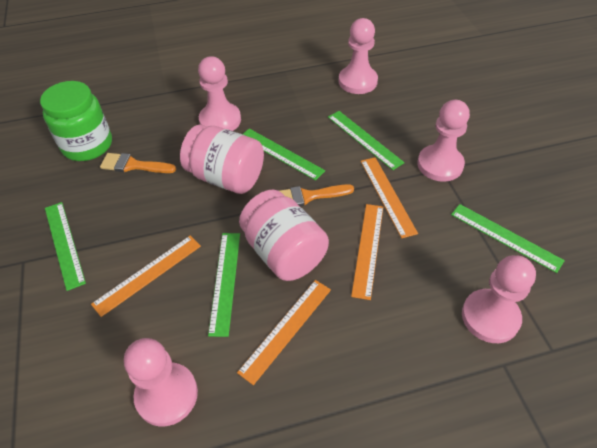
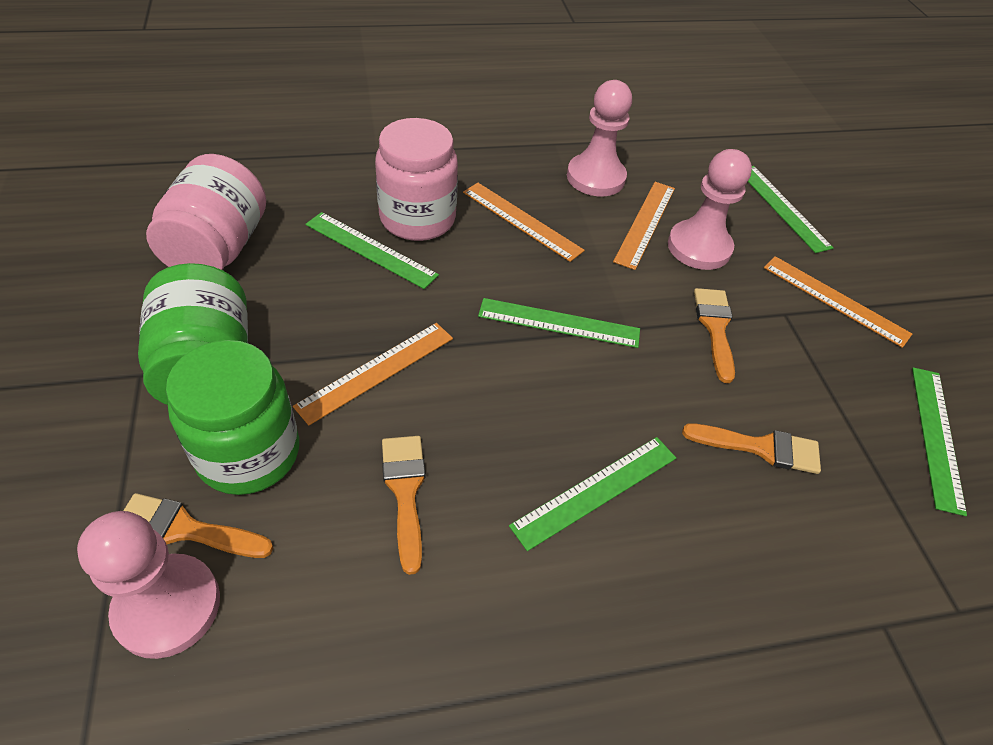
green jar: [40,81,112,161] = 1 -> [138,263,248,405] [166,340,299,495] = 2
orange brush: [100,153,176,173] [280,184,354,207] = 2 -> [123,493,273,558] [382,436,426,575] [682,423,821,474] [694,288,735,383] = 4
pink pawn: [124,338,198,427] [198,56,241,131] [338,18,378,94] [418,100,470,182] [462,255,536,343] = 5 -> [77,511,220,659] [567,80,632,196] [668,149,752,270] = 3

